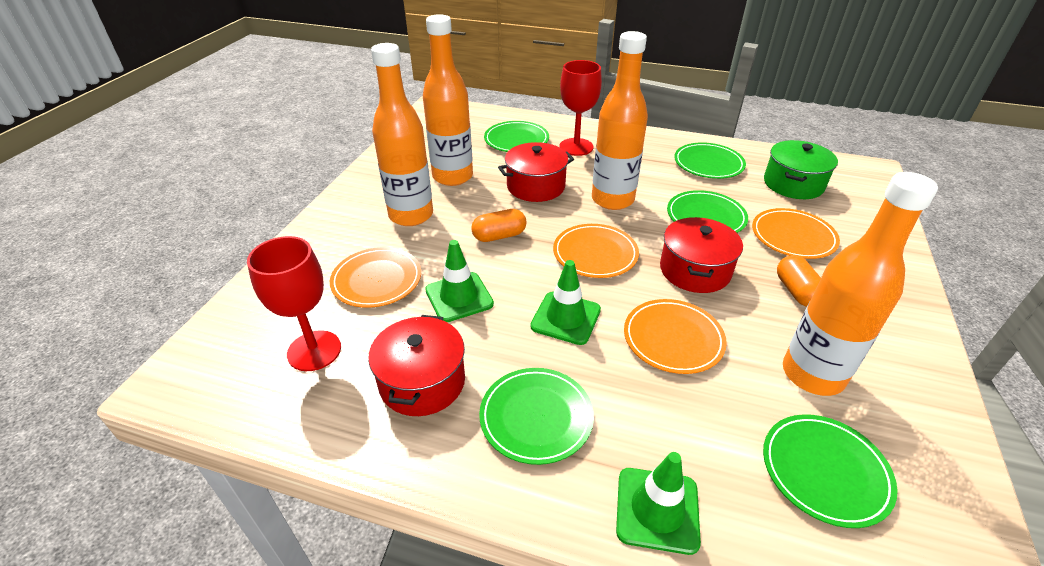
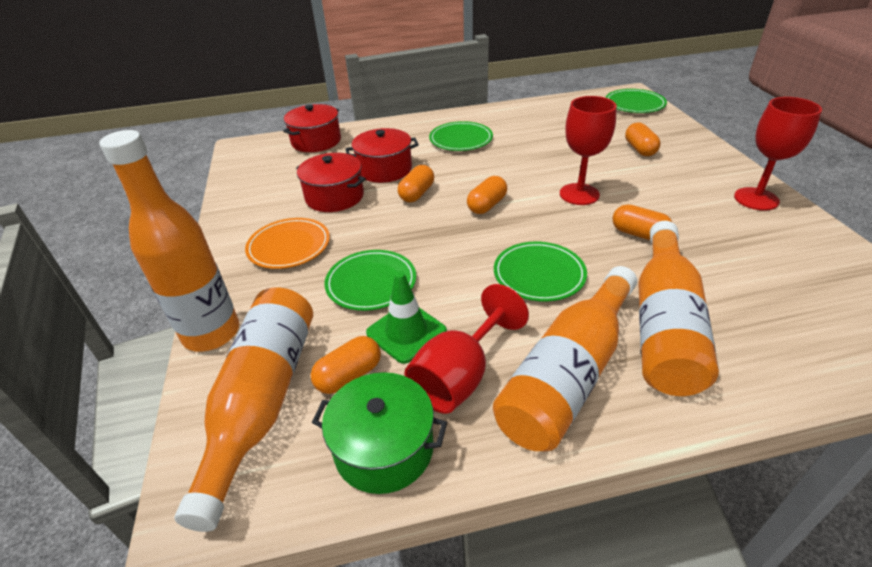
green plate: [479,368,594,465] [484,121,549,152] [667,190,748,233] [674,142,746,179] [763,414,898,528] = 5 -> [324,250,416,311] [429,121,493,151] [494,242,587,302] [605,89,667,113] = 4
green traffic cone: [425,240,494,322] [530,260,601,345] [616,452,701,555] = 3 -> [366,271,447,364] = 1
orange capsule: [471,209,526,242] [777,255,821,307] = 2 -> [311,336,381,394] [398,165,434,202] [467,176,507,214] [613,204,673,240] [625,123,660,156] = 5
orange plate: [330,247,421,308] [553,224,639,278] [624,299,727,374] [752,208,840,259] = 4 -> [245,218,330,269] = 1
red goblet: [247,236,341,371] [560,60,602,156] = 2 -> [404,284,529,414] [560,96,617,205] [734,97,822,211] = 3

